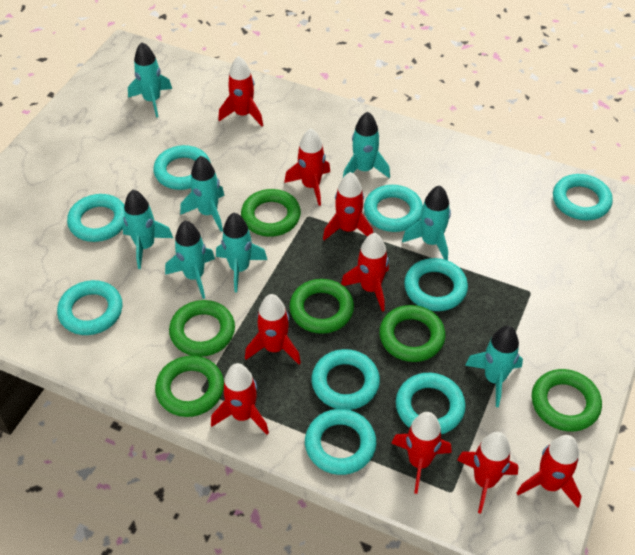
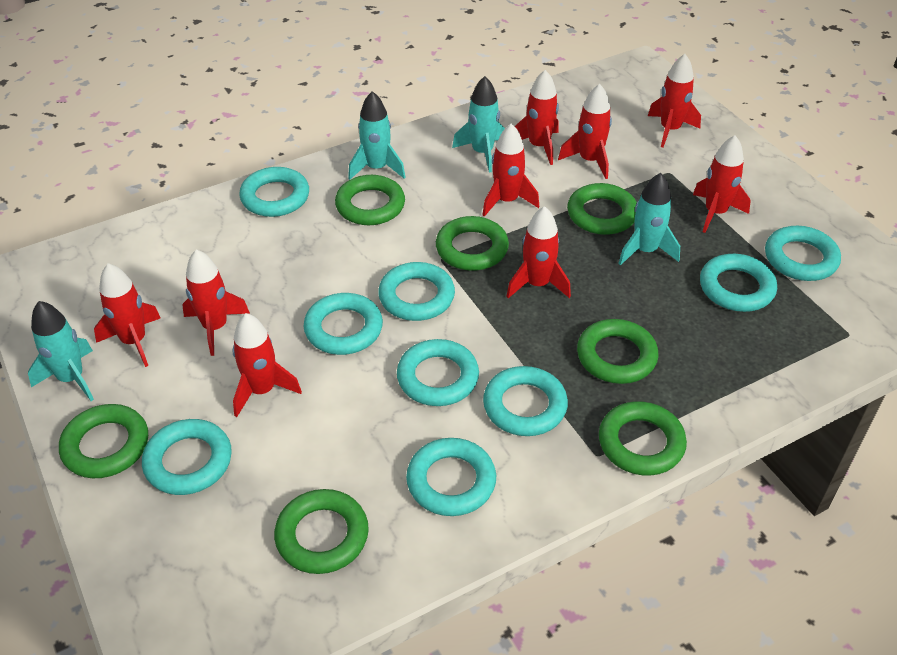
green ring: [155,356,224,417] [169,300,235,357] [241,189,301,237] [289,279,354,334] [379,305,445,362] [532,369,602,432] = 6 -> [59,404,148,478] [274,489,369,574] [335,175,405,225] [436,216,509,271] [567,183,637,235] [577,319,658,384] [599,401,687,476] = 7
turquoise rocket: [122,190,173,269] [128,42,172,118] [165,221,215,299] [180,156,224,232] [216,213,267,292] [343,112,390,178] [402,185,451,260] [465,326,523,407] = 8 -> [28,301,94,401] [348,91,405,180] [452,76,505,172] [618,173,680,265] = 4

